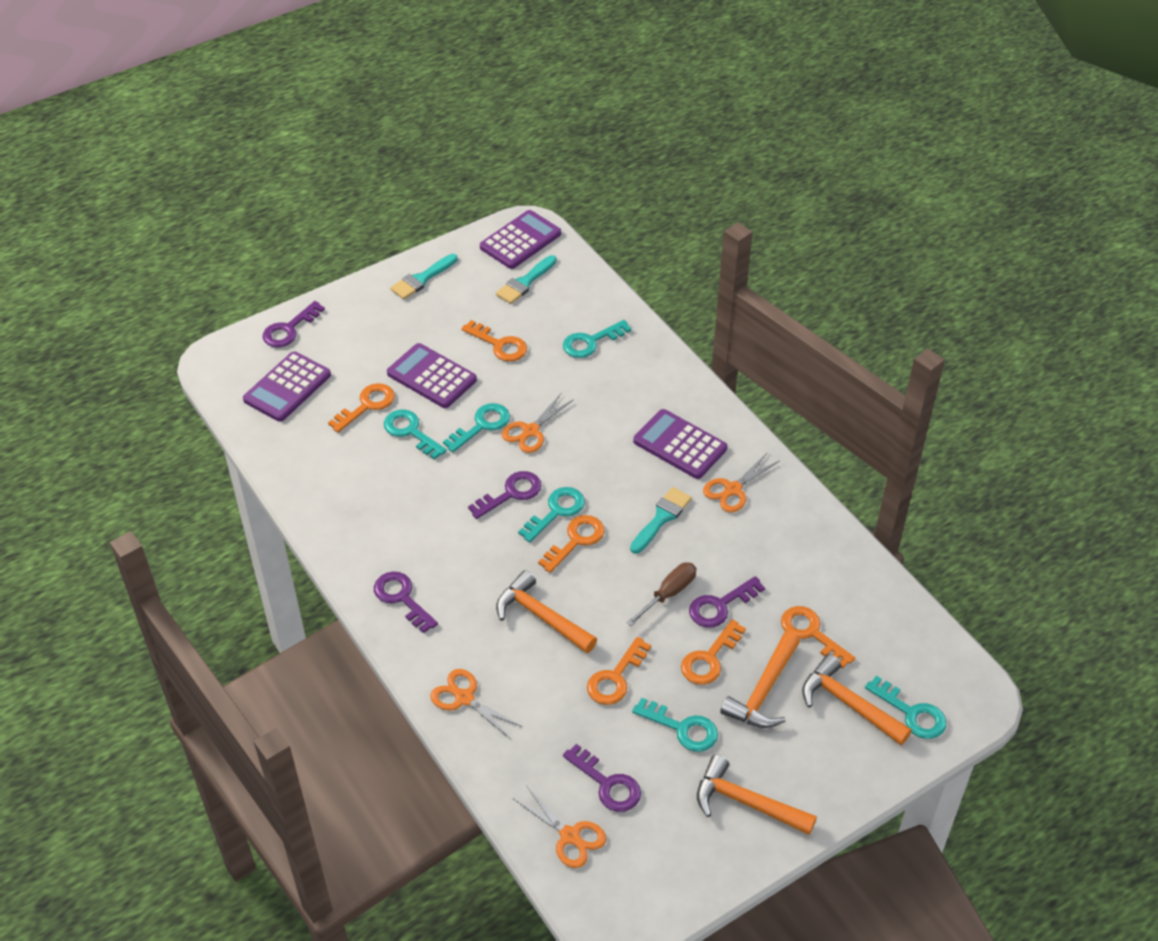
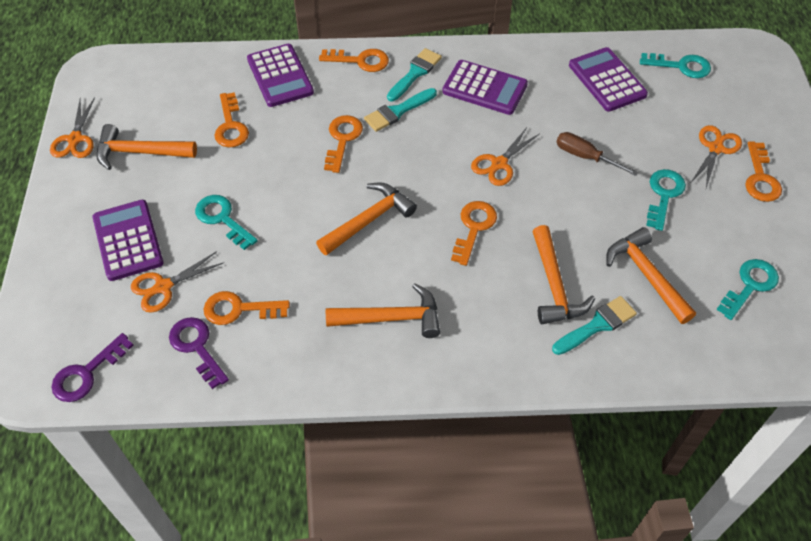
orange hammer: [496,570,597,653] [697,755,817,835] [720,632,800,728] [802,654,912,745] = 4 -> [96,124,197,170] [316,182,417,256] [326,283,440,338] [532,225,595,324] [606,227,696,324] = 5
purple key: [263,301,325,347] [374,572,438,633] [468,471,542,519] [563,744,641,812] [689,576,765,628] = 5 -> [52,333,133,402] [169,317,229,389] = 2
turquoise key: [384,410,447,460] [443,403,510,452] [518,487,585,542] [563,320,631,358] [632,698,718,752] [865,676,946,739] = 6 -> [195,195,258,250] [640,53,711,78] [646,169,686,231] [717,259,779,320] = 4

